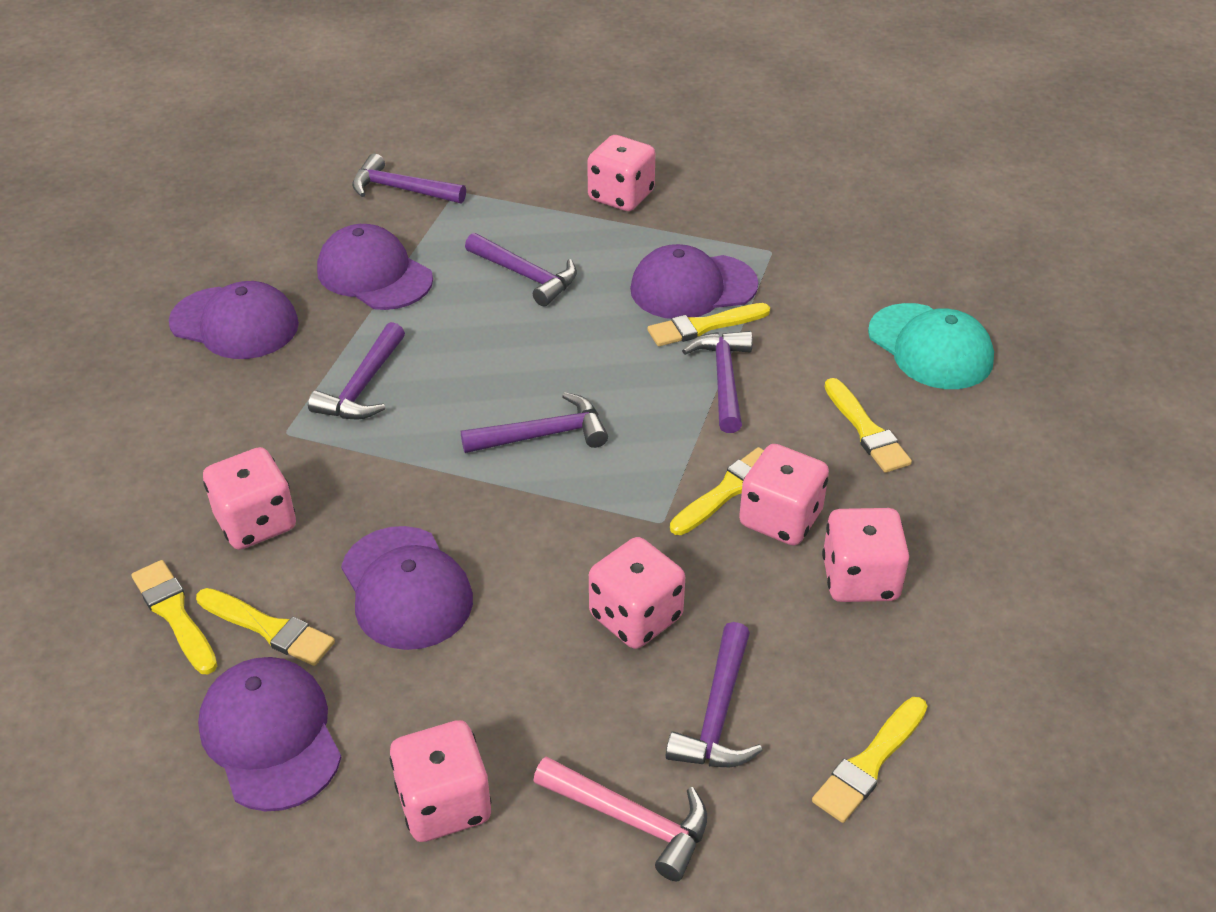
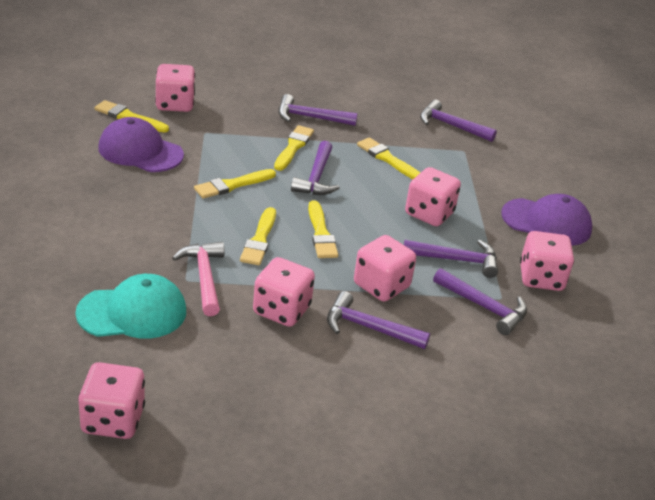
purple cap: [169,281,299,359] [198,657,342,812] [317,224,433,310] [341,526,473,650] [630,244,758,319] = 5 -> [98,117,184,172] [501,194,592,246] = 2

